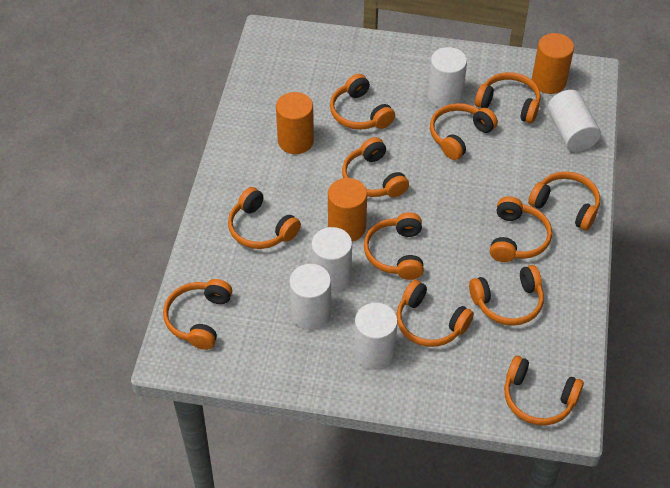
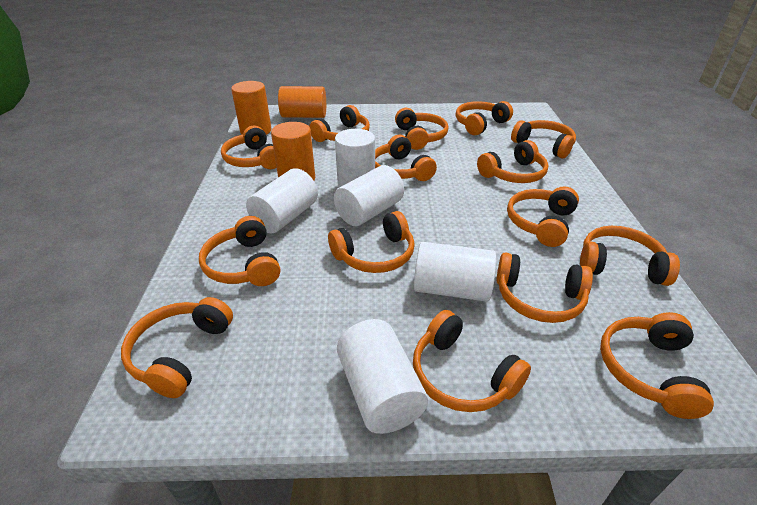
orange headphones: [163,279,232,350] [228,187,301,249] [330,74,395,130] [342,137,409,197] [364,212,424,280] [396,280,474,347] [430,103,498,160] [469,265,544,326] [475,72,541,123] [490,196,552,262] [504,356,584,425] [528,171,600,231] = 12 -> [121,297,233,398] [199,216,280,286] [221,125,277,169] [309,105,370,142] [328,211,415,273] [375,135,437,181] [395,108,448,150] [413,310,531,412] [456,101,513,135] [477,140,548,183] [496,252,593,323] [507,186,579,247] [511,120,576,158] [580,226,680,286] [600,312,714,419] = 15

